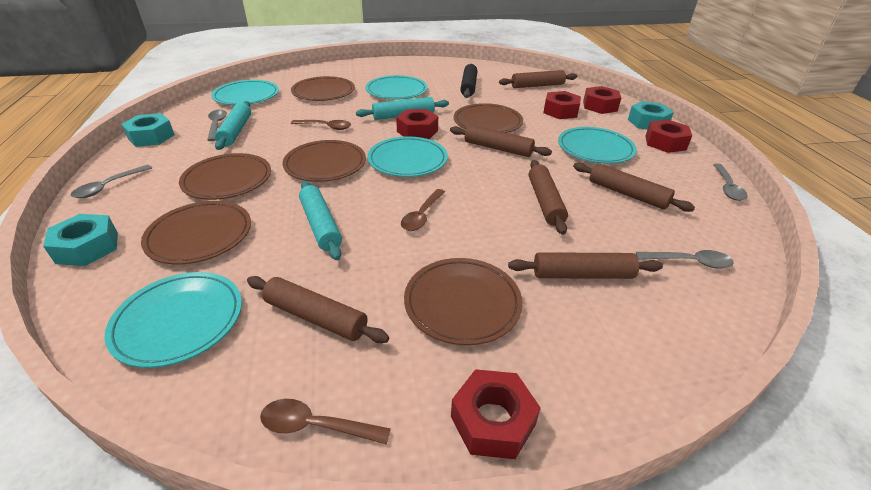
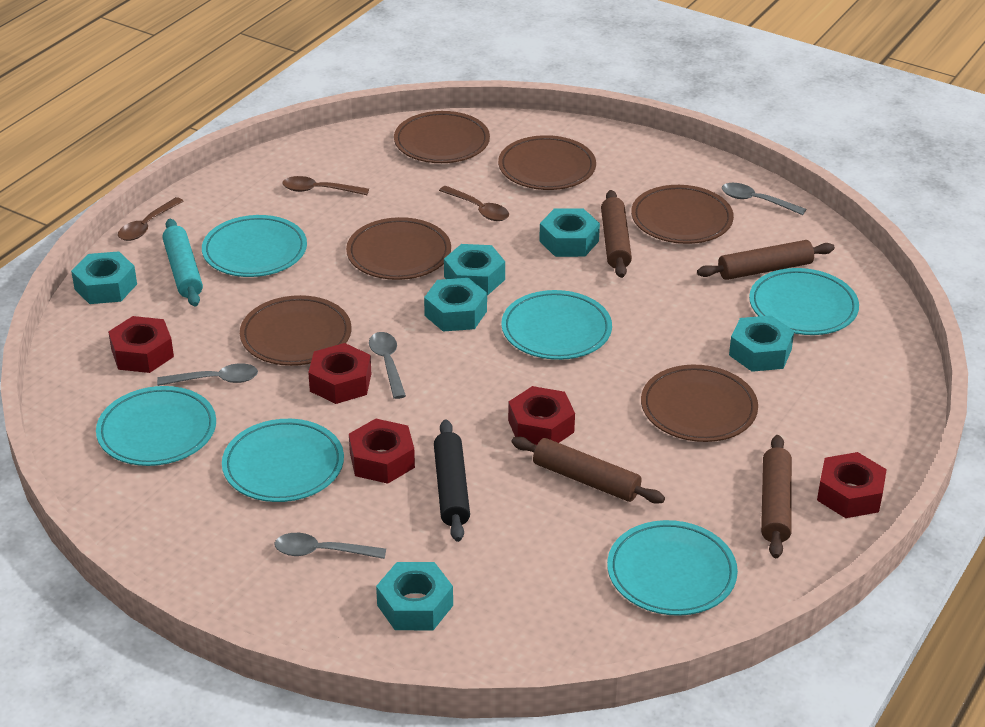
brown rolling pin: [247,276,389,343] [450,125,552,157] [499,70,577,88] [508,252,663,279] [529,160,568,235] [573,163,695,212] = 6 -> [511,437,665,504] [601,190,632,278] [697,240,835,280] [761,435,792,558] = 4
turquoise nut: [43,214,118,266] [121,113,175,147] [628,101,674,130] = 3 -> [71,251,137,304] [376,562,453,630] [424,278,487,332] [444,244,505,295] [539,209,600,257] [729,315,794,372] = 6
turquoise plate: [104,272,242,368] [211,80,279,105] [366,75,428,100] [367,136,448,177] [558,127,637,164] = 5 -> [96,386,216,466] [202,215,307,277] [222,419,344,502] [501,290,612,360] [607,520,738,616] [749,268,859,335] = 6
turquoise rolling pin: [215,101,251,150] [299,181,342,260] [356,97,449,120] = 3 -> [162,219,203,307] = 1

